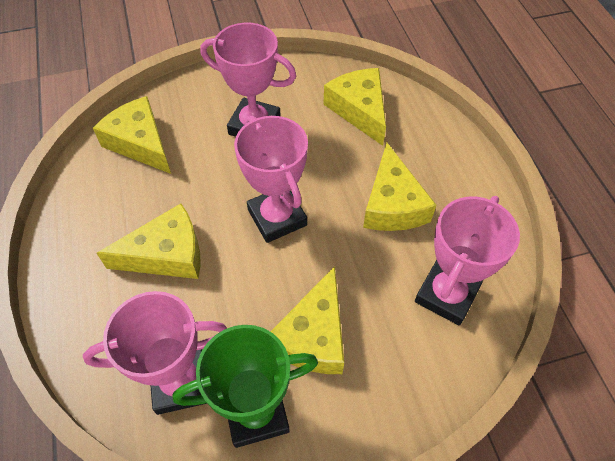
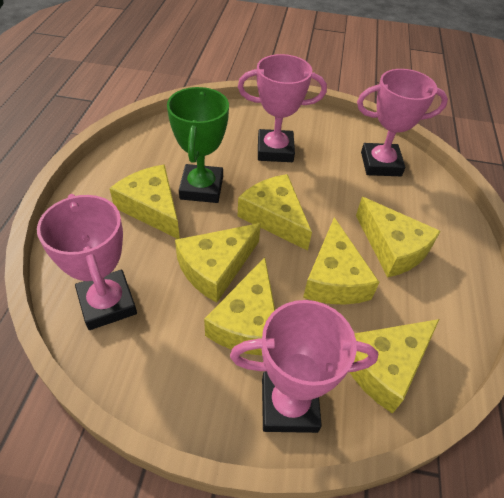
yellow cheese: [93,96,171,174] [97,204,200,279] [271,266,344,374] [323,68,386,146] [363,143,437,231] = 5 -> [109,165,180,239] [175,223,261,303] [204,257,275,356] [237,174,312,251] [303,217,380,304] [350,319,439,414] [356,197,441,278] = 7

